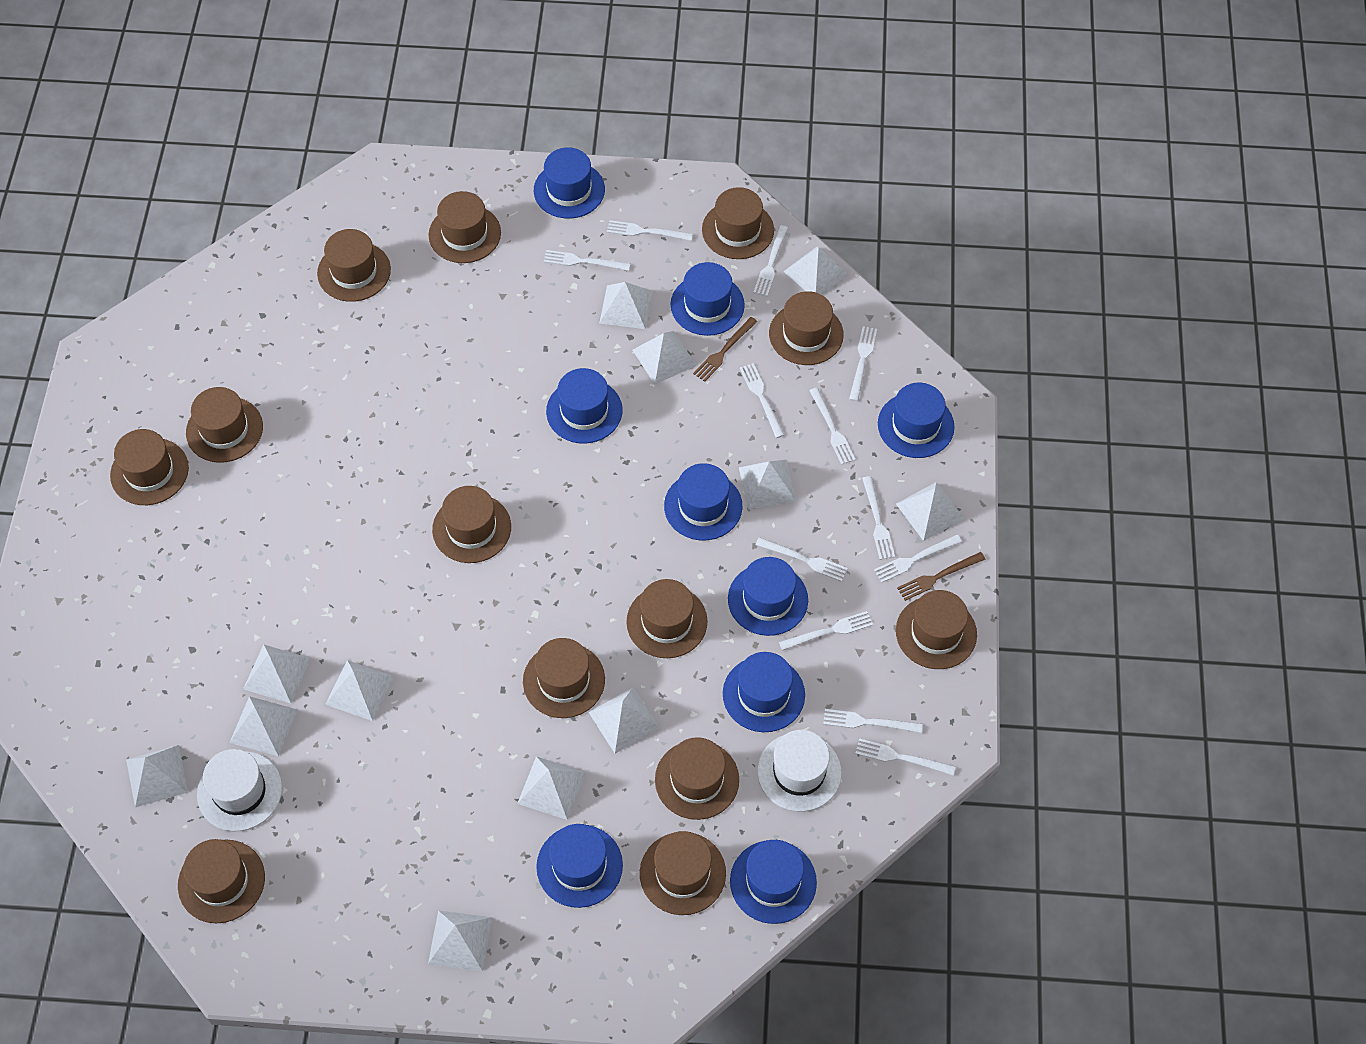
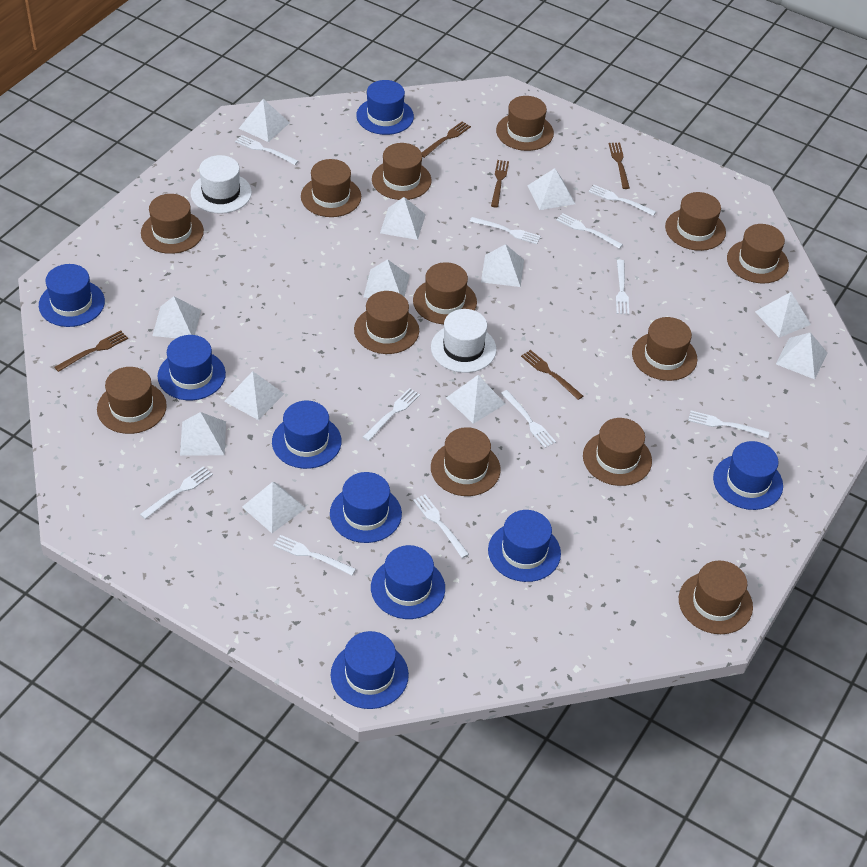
brown fork: [693,317,757,382] [897,552,985,601] = 2 -> [54,330,128,372] [422,121,471,158] [491,160,509,208] [521,350,583,400] [609,143,630,189] = 5
white fork: [544,250,631,271] [607,220,693,241] [740,363,784,438] [753,225,788,296] [756,537,848,582] [779,611,873,651] [809,388,856,465] [823,709,923,733] [849,326,877,401] [855,738,956,776] [862,476,895,560] [874,535,962,582] = 12 -> [140,466,213,519] [235,135,298,165] [273,535,356,575] [363,388,420,441] [413,494,469,558] [470,217,541,244] [501,390,556,448] [556,213,623,249] [588,185,656,216] [616,260,629,315] [688,411,769,438] = 11

